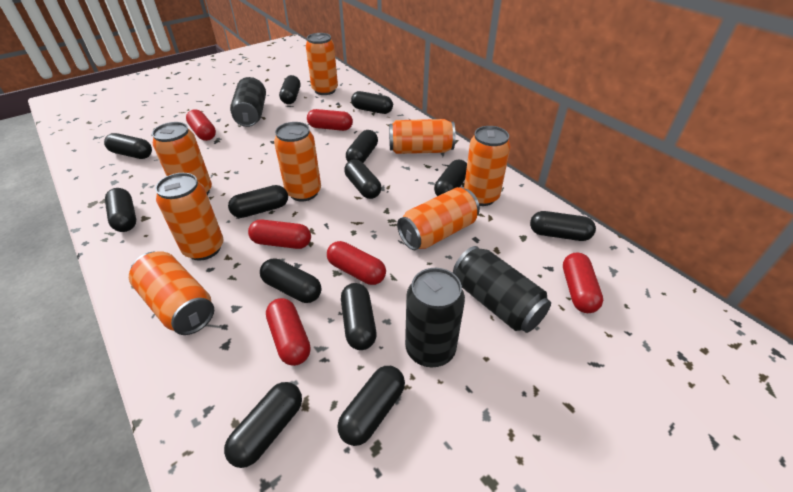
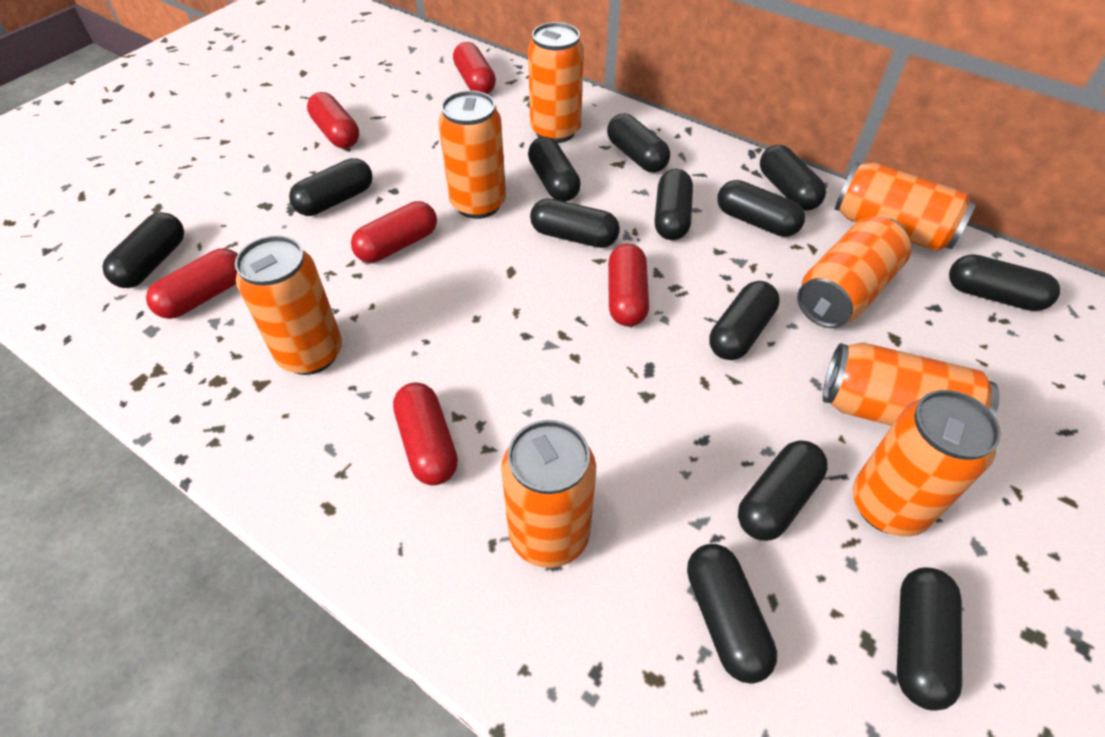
black can: [230,77,266,127] [405,268,465,367] [453,246,551,333] = 3 -> none = 0

